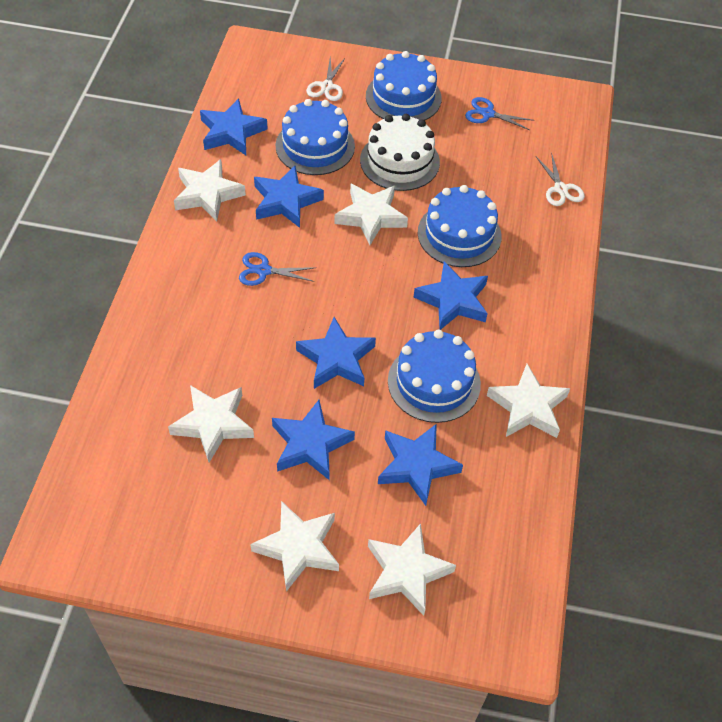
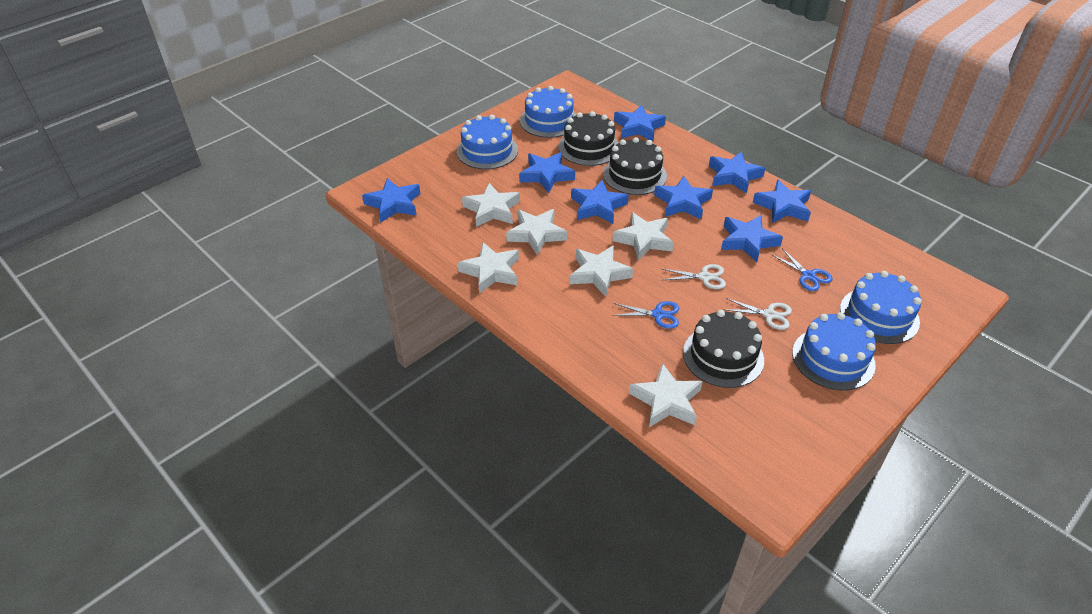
black cake: none = 0 -> [558,111,618,166] [603,137,667,195] [683,310,764,388] = 3
blue star: [200,98,268,155] [254,166,324,228] [272,400,355,480] [296,317,376,389] [378,424,463,506] [413,261,488,330] = 6 -> [362,178,420,222] [519,152,575,193] [571,180,629,224] [614,105,666,141] [654,176,713,219] [709,152,765,193] [721,215,783,262] [753,179,811,223] = 8
white cake: [360,114,440,191] = 1 -> none = 0

